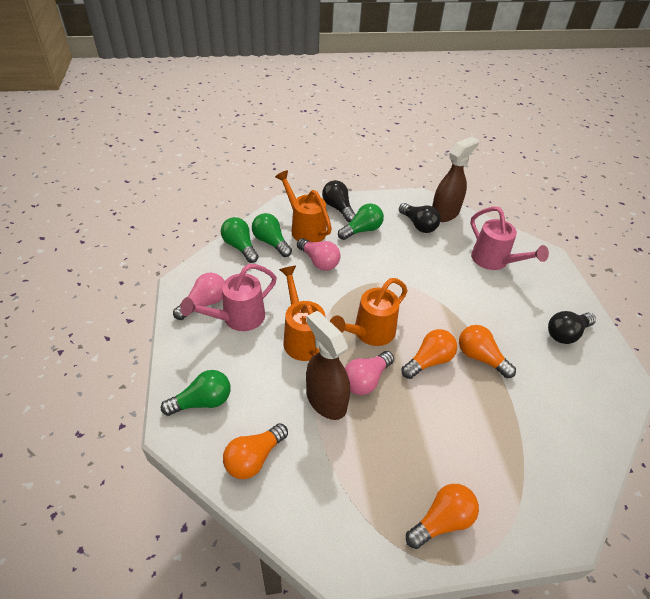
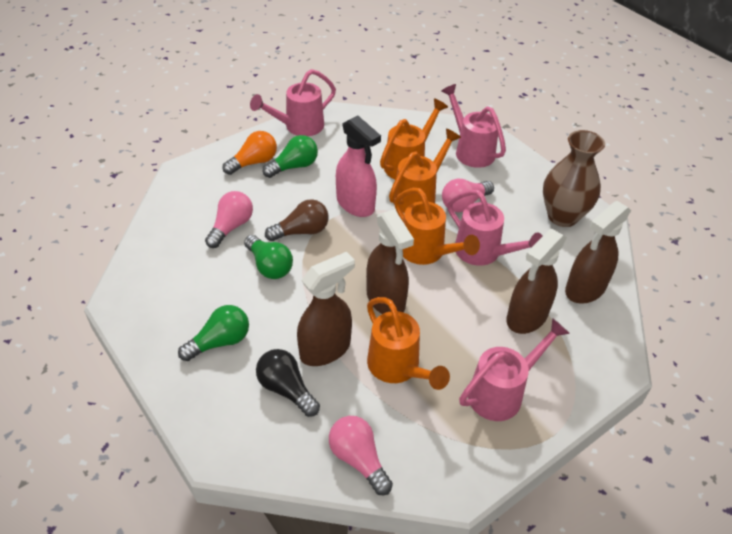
black light bulb: [322,180,356,222] [399,203,441,233] [548,311,596,344] = 3 -> [256,349,320,417] = 1
brown light bulb: none = 0 -> [265,199,328,241] = 1
brown spray bottle: [306,311,350,420] [432,136,479,222] = 2 -> [297,252,355,366] [366,210,414,314] [506,229,567,334] [565,201,631,304] = 4
brown vase: none = 0 -> [543,130,605,227] = 1
green light bulb: [161,370,231,416] [221,217,258,263] [252,213,292,257] [338,203,384,240] = 4 -> [178,305,249,361] [244,235,293,279] [263,135,318,178] = 3
orange light bulb: [223,423,288,479] [401,329,457,379] [406,484,479,549] [459,325,516,378] = 4 -> [222,131,277,175] = 1
orange watering can: [275,170,332,242] [279,266,325,361] [330,278,407,346] = 3 -> [367,297,450,390] [380,98,448,179] [389,129,461,213] [394,188,480,265] = 4
pink spray bottle: none = 0 -> [336,116,381,217] = 1
pink watering can: [180,264,277,331] [470,207,549,270] = 2 -> [250,69,336,136] [441,84,506,168] [447,190,543,266] [459,318,570,421] = 4

